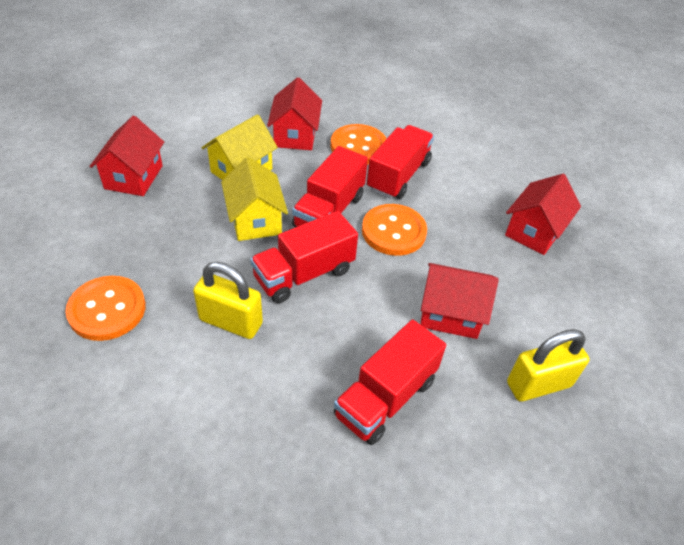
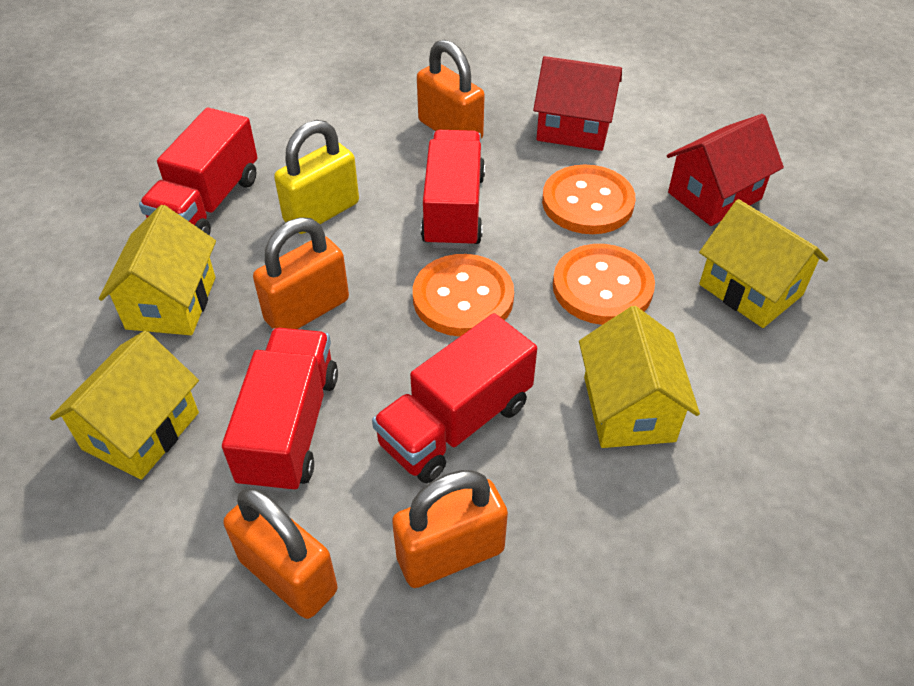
orange padlock: none = 0 -> [223,487,338,619] [253,217,349,329] [392,470,508,588] [417,40,485,139] = 4
red house: [89,116,164,196] [267,77,322,150] [420,263,499,339] [505,174,581,255] = 4 -> [533,56,622,151] [667,114,784,226] = 2
yellow house: [201,114,278,180] [221,157,288,241] = 2 -> [50,331,199,480] [99,205,216,335] [579,306,700,448] [699,199,828,328] = 4
yellow padlock: [193,262,263,339] [507,329,589,402] = 2 -> [274,120,359,234] = 1

